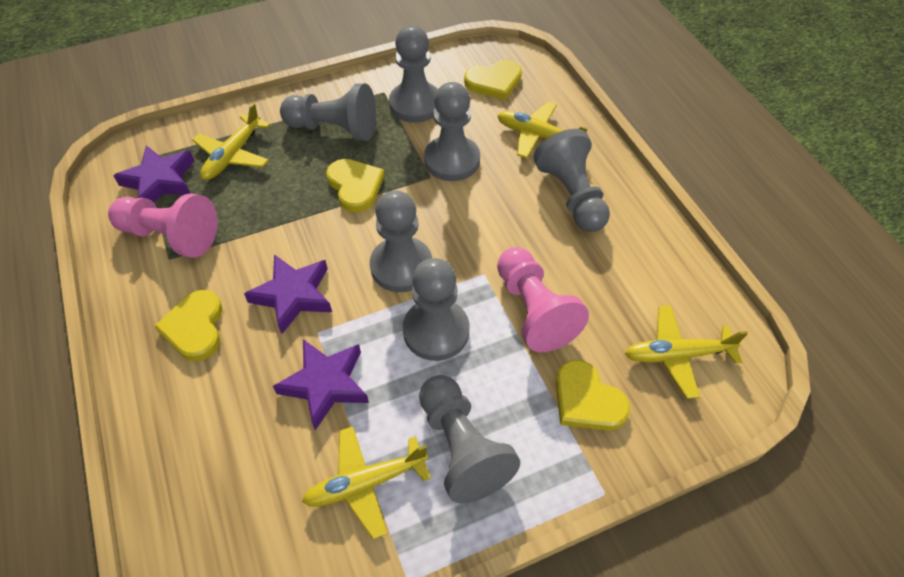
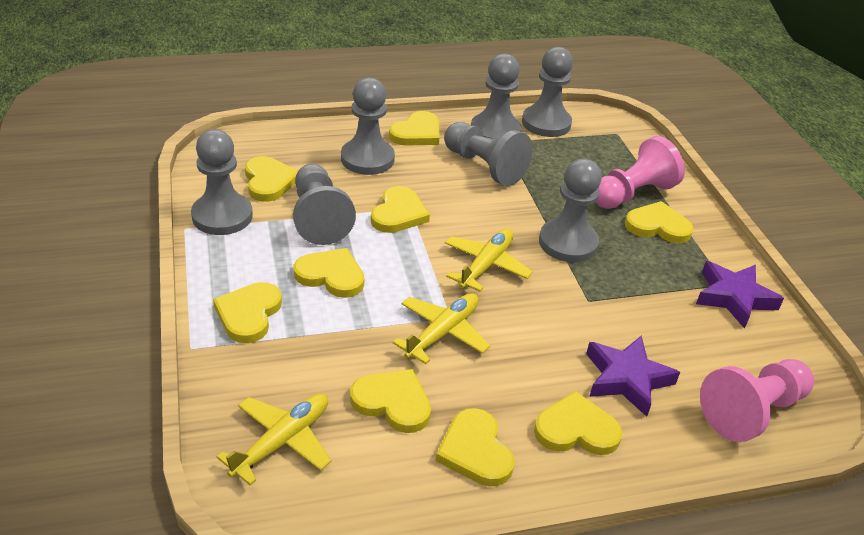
purple star: [113,145,195,202] [244,254,332,334] [273,339,369,430] = 3 -> [586,335,680,417] [696,261,784,329] = 2
yellow heart: [154,290,223,361] [326,159,385,212] [464,59,522,100] [556,360,630,431] = 4 -> [213,282,282,343] [245,156,298,202] [293,248,364,298] [350,369,431,433] [371,186,430,233] [389,111,439,146] [435,408,515,486] [534,391,622,455] [625,201,694,243] = 9
yellow plane: [192,103,271,180] [302,426,431,539] [497,102,588,158] [625,305,748,399] = 4 -> [217,394,331,485] [393,293,490,364] [445,229,533,292] = 3

